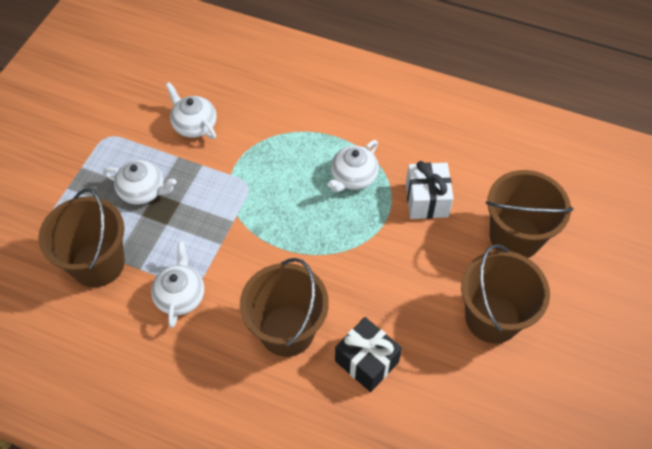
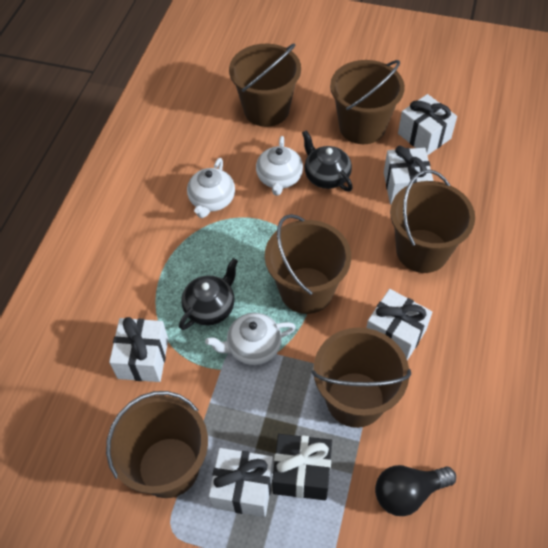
black light bulb: none = 0 -> [375,465,456,516] = 1
black teapot: none = 0 -> [179,258,238,330] [302,130,353,191] = 2
brown bucket: [38,189,125,287] [240,258,329,357] [461,244,550,344] [486,170,574,258] = 4 -> [106,391,208,498] [229,44,301,127] [265,214,351,314] [312,328,411,428] [330,60,405,144] [390,170,475,273] = 6
white gift: [406,161,454,219] = 1 -> [109,317,168,382] [209,448,274,517] [366,289,432,361] [384,146,433,204] [398,94,457,156] = 5
white teapot: [103,160,176,205] [151,242,204,328] [166,82,217,139] [328,140,379,192] = 4 -> [187,158,235,218] [205,313,296,365] [256,136,303,196] = 3

